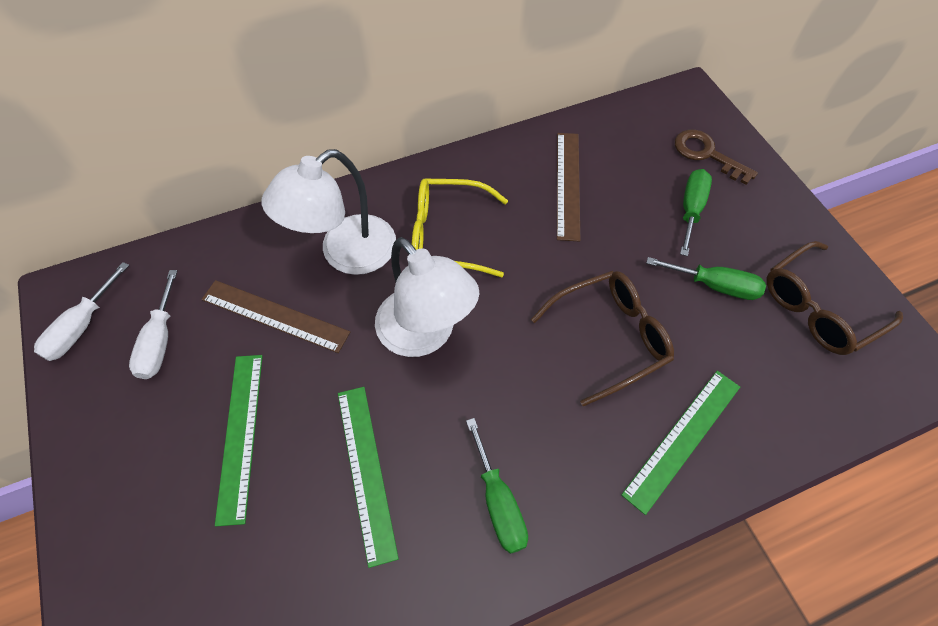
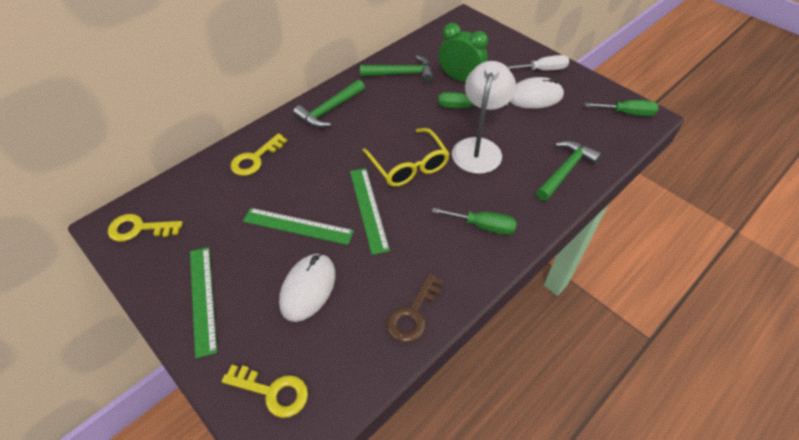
brown glasses: [531,271,674,406] [767,241,903,355] = 2 -> none = 0
brown ruler: [201,280,350,353] [557,133,580,242] = 2 -> none = 0
green clock: none = 0 -> [438,23,488,82] = 1
green hammer: none = 0 -> [293,80,365,128] [360,55,433,83] [536,141,601,201] = 3
white lamp: [262,149,396,275] [375,237,480,357] = 2 -> [452,61,516,174] = 1
white mouse: none = 0 -> [279,253,336,322] [510,77,564,109] = 2
white screwdriver: [34,262,129,361] [129,270,177,379] = 2 -> [506,55,569,71] = 1
yellow key: none = 0 -> [108,214,183,242] [222,365,308,418] [230,133,287,176] = 3

